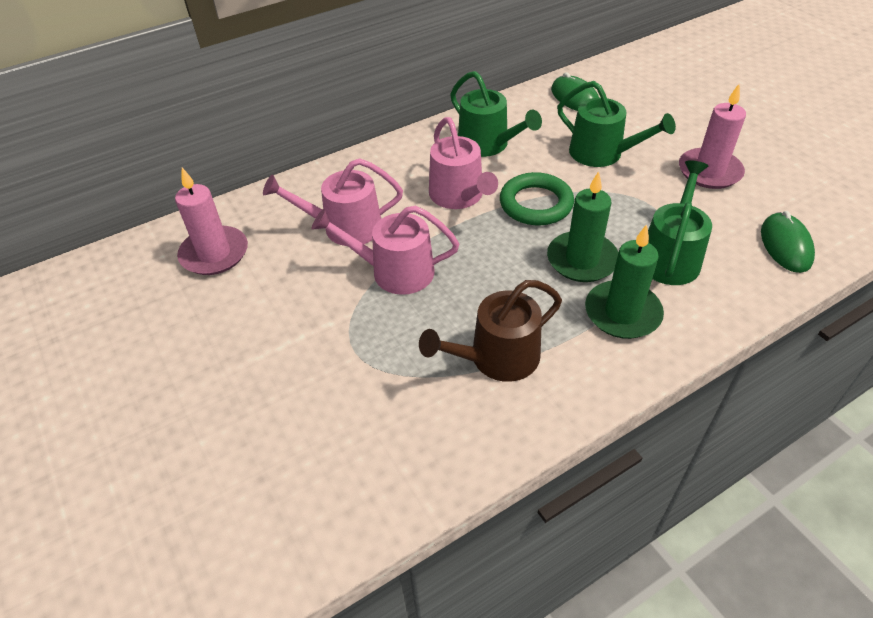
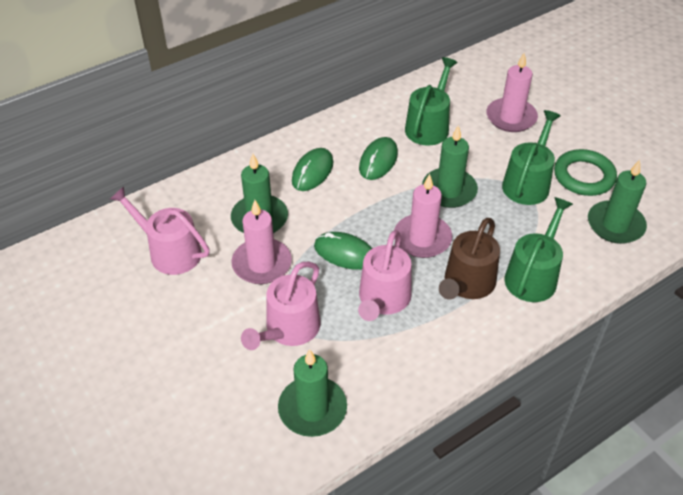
green candle: [547,171,618,282] [585,224,664,339] = 2 -> [231,154,288,233] [278,349,347,437] [422,125,478,208] [588,160,647,244] = 4
green mouse: [551,72,599,111] [761,211,815,273] = 2 -> [292,148,333,191] [314,232,372,270] [359,137,398,180] = 3
pink candle: [175,168,248,275] [679,84,746,189] = 2 -> [231,200,292,284] [394,174,452,258] [486,53,538,132] = 3

